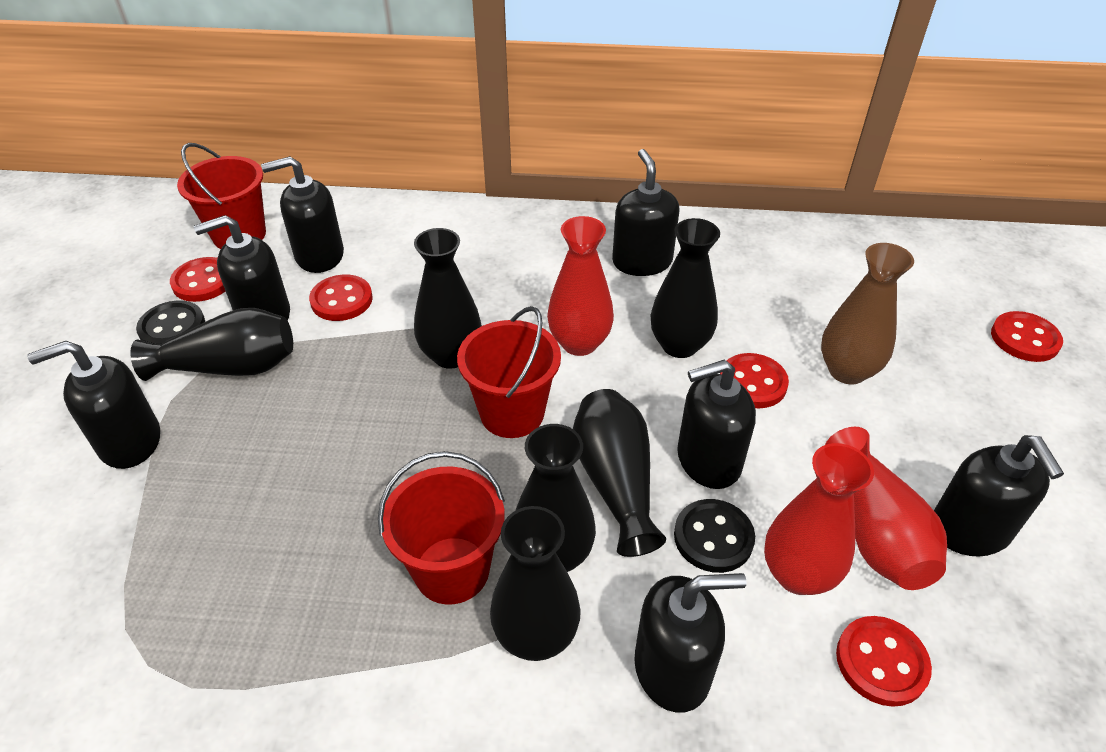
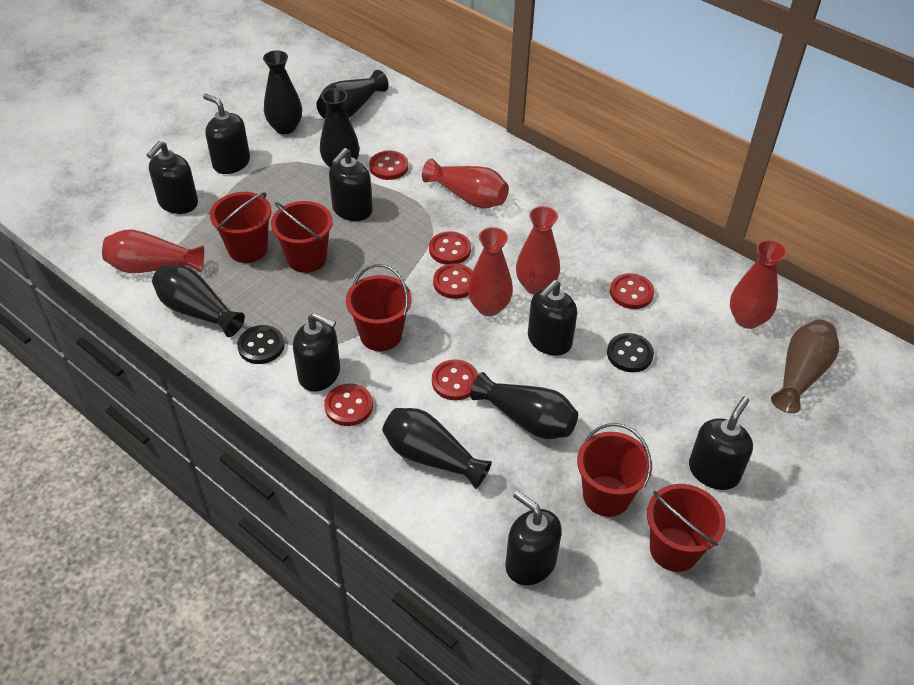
red bucket: [177,143,266,249] [378,451,505,605] [457,306,561,438] = 3 -> [210,192,272,263] [271,201,333,273] [346,264,411,351] [577,423,652,517] [647,484,726,572] = 5
red button: [170,257,225,302] [309,274,373,321] [720,353,789,408] [836,616,932,707] [991,311,1063,362] = 5 -> [324,384,373,426] [369,151,408,180] [429,231,471,265] [432,359,478,400] [433,263,473,299] [610,273,654,309] = 6
red vase: [547,216,614,356] [764,443,874,595] [825,427,947,590] = 3 -> [102,230,204,273] [422,158,509,209] [468,227,513,316] [516,206,560,294] [730,240,787,329] = 5

